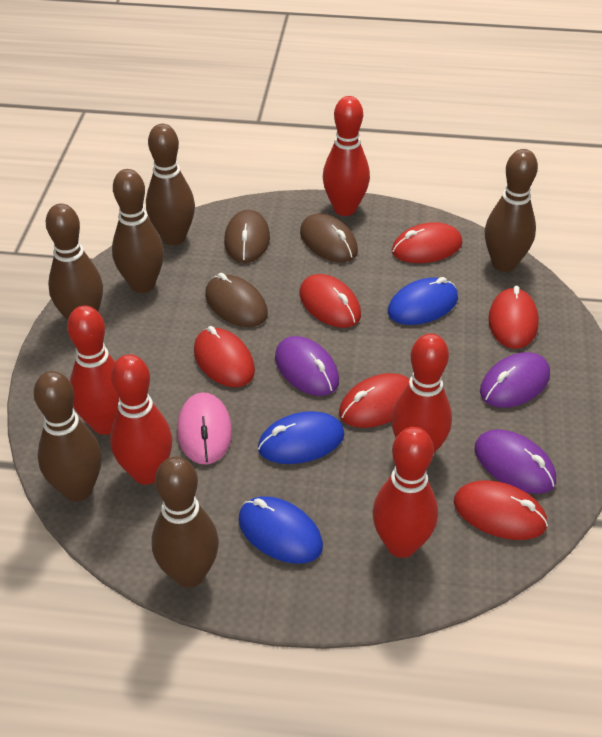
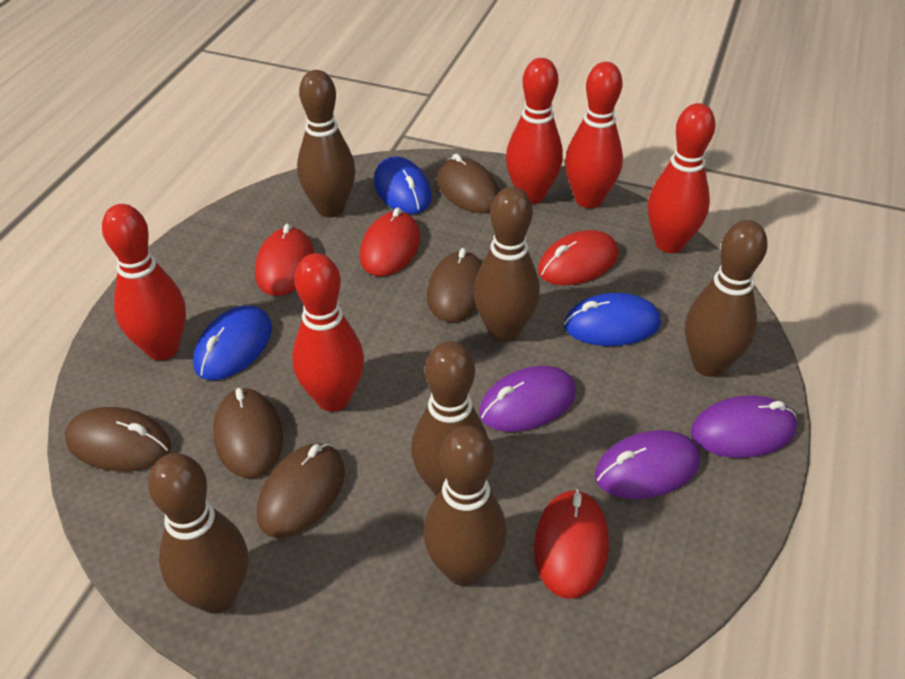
brown mouse: [205,273,268,327] [224,210,270,263] [300,213,358,262] = 3 -> [65,407,171,471] [213,388,283,478] [257,443,345,538] [427,248,482,322] [437,154,500,213] = 5
pink mouse: [177,392,232,464] = 1 -> none = 0
red mouse: [194,326,255,387] [299,274,361,328] [339,373,410,428] [392,222,462,263] [454,480,548,540] [488,286,539,349] = 6 -> [255,224,314,296] [360,208,420,276] [534,489,609,599] [538,230,619,285] = 4

